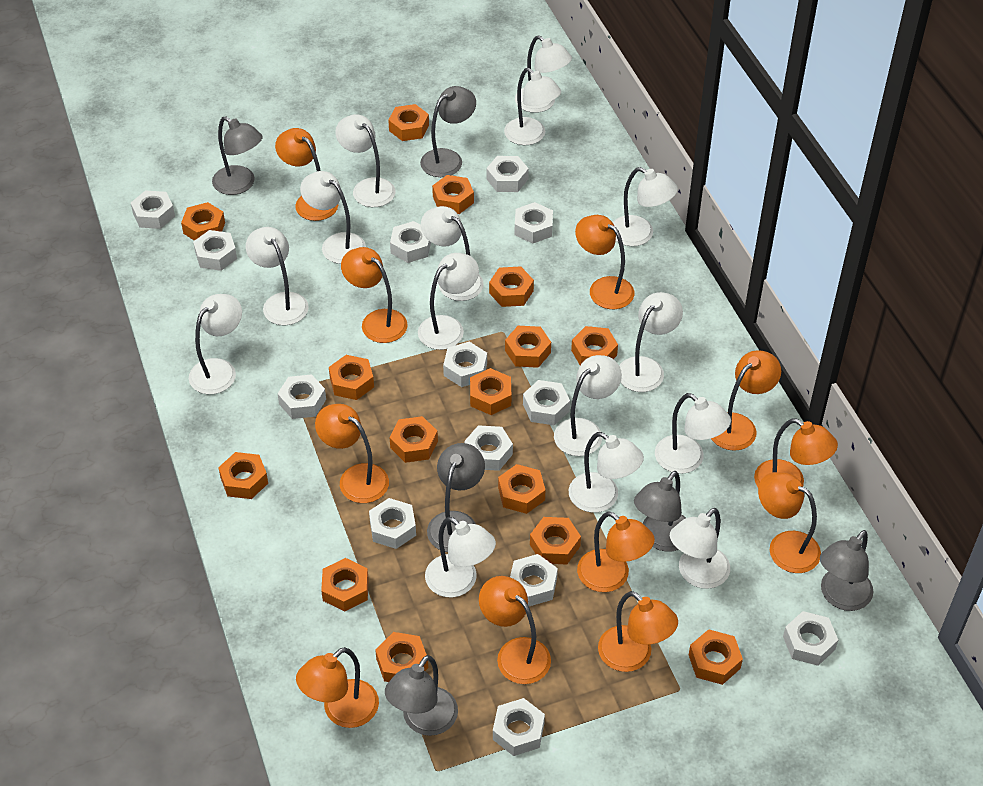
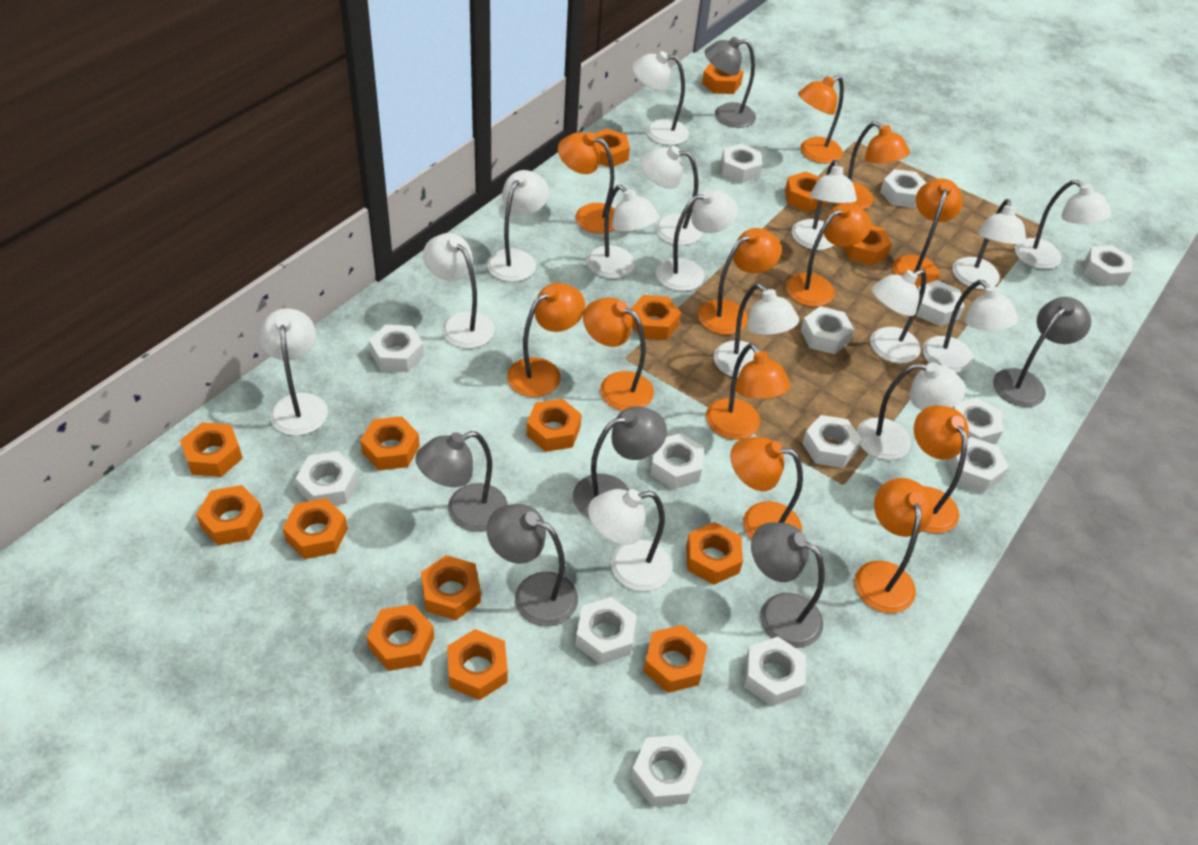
orange lamp: [275,128,338,221] [296,647,379,728] [315,404,389,503] [341,247,408,343] [479,576,551,684] [575,215,634,309] [577,511,655,592] [598,591,678,672] [711,350,781,451] [754,419,838,487] [758,472,821,573] = 11 -> [507,283,585,397] [558,132,615,234] [583,297,654,411] [698,228,782,335] [706,343,791,440] [730,437,803,540] [786,203,871,307] [798,75,844,164] [835,122,910,210] [855,478,933,613] [892,178,963,287] [914,405,969,533] = 12
white nut: [131,191,175,229] [193,230,237,271] [278,374,326,419] [369,498,416,549] [390,221,431,263] [443,342,487,387] [464,425,513,471] [486,156,529,192] [493,698,545,756] [510,554,558,606] [515,202,553,244] [523,380,570,425] [783,611,838,666] = 13 -> [296,451,358,506] [369,325,424,372] [575,597,637,665] [631,735,703,807] [650,433,704,489] [721,144,762,183] [744,637,806,706] [801,306,854,354] [802,415,862,468] [880,169,926,208] [917,280,965,326] [947,437,1008,493] [952,398,1003,444] [1084,245,1133,286] = 14

